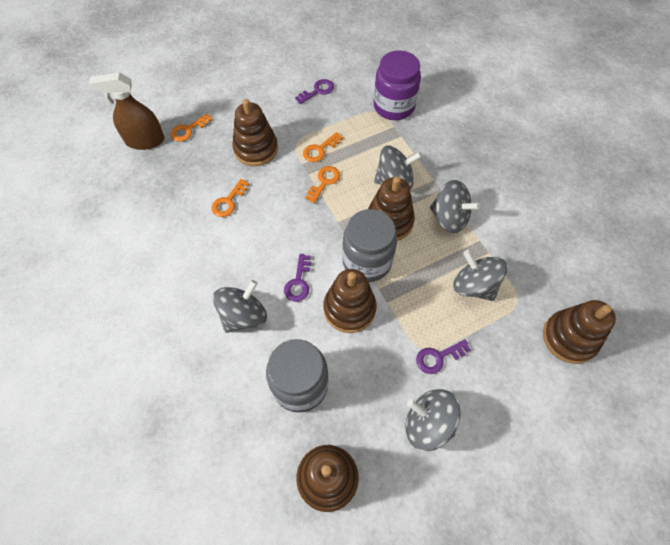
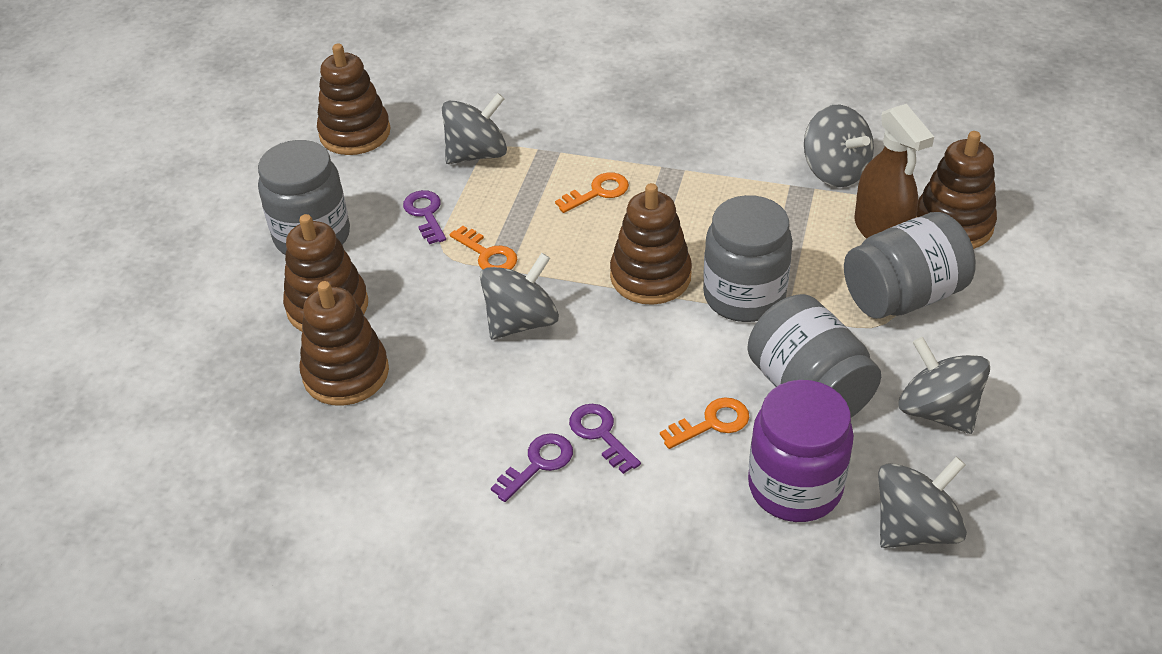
grey jar: [266,339,329,413] [342,209,397,282] = 2 -> [258,140,350,255] [703,195,793,322] [747,294,881,417] [844,212,976,319] = 4
orange key: [170,113,212,142] [211,179,249,217] [303,132,343,162] [305,166,340,203] = 4 -> [449,226,517,270] [555,172,629,213] [660,397,749,449] = 3

